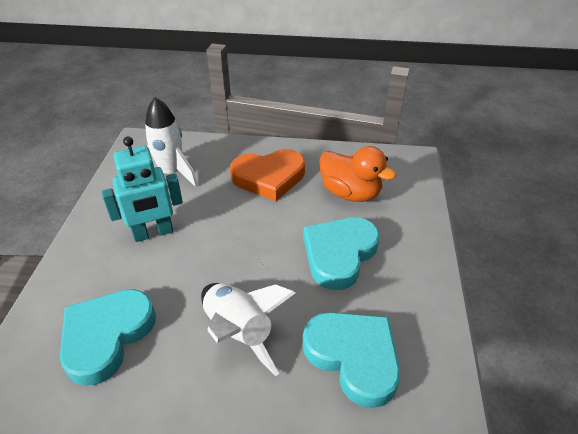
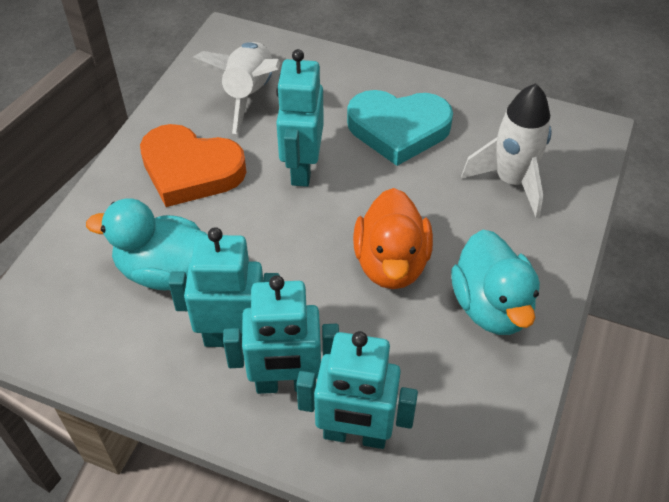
turquoise duck: none = 0 -> [86,198,208,290] [451,230,540,335] = 2
turquoise heart: [60,289,156,386] [303,217,380,290] [303,312,400,408] = 3 -> [347,90,453,166] = 1
turquoise robot: [102,136,183,242] = 1 -> [168,227,280,347] [223,275,339,394] [276,49,324,187] [296,331,418,449] = 4

